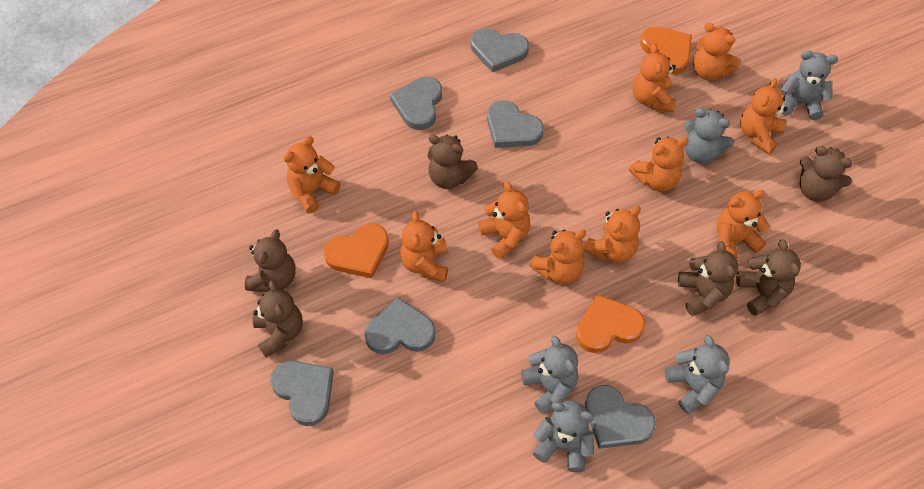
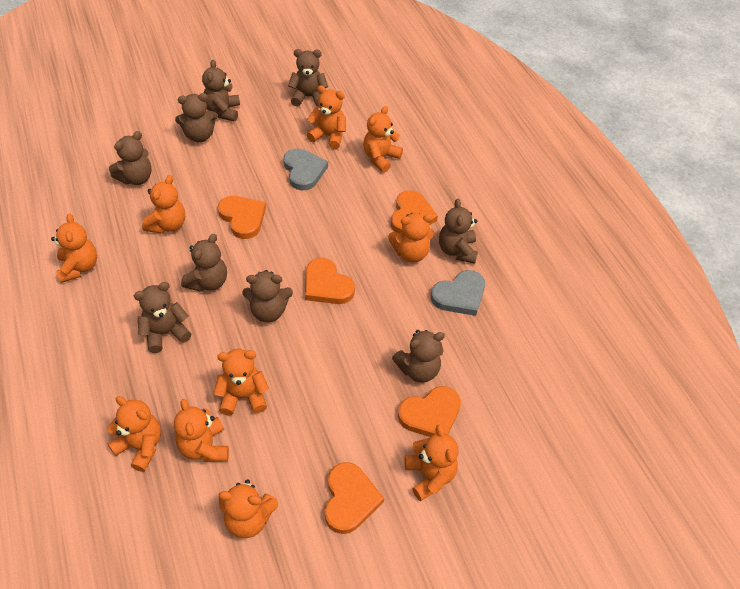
brown teddy bear: [245,229,296,292] [253,280,303,358] [427,135,478,189] [678,241,738,316] [736,239,801,316] [800,146,853,202] = 6 -> [109,131,152,185] [134,282,191,353] [175,93,218,142] [181,234,227,292] [202,60,240,122] [243,270,293,322] [288,49,328,107] [392,330,445,383] [439,199,478,264] = 9
grey heart: [270,361,334,426] [364,297,435,354] [390,77,442,130] [471,28,529,73] [487,100,544,148] [585,385,656,449] = 6 -> [284,148,328,190] [431,270,485,316] = 2
grey teddy bear: [521,336,578,415] [533,400,595,473] [665,335,730,414] [684,108,734,164] [780,51,838,120] = 5 -> none = 0
orange heart: [323,223,389,278] [576,294,645,353] [640,26,692,74] = 3 -> [218,196,266,239] [305,258,355,304] [325,462,384,534] [391,190,438,233] [398,386,461,437] = 5

